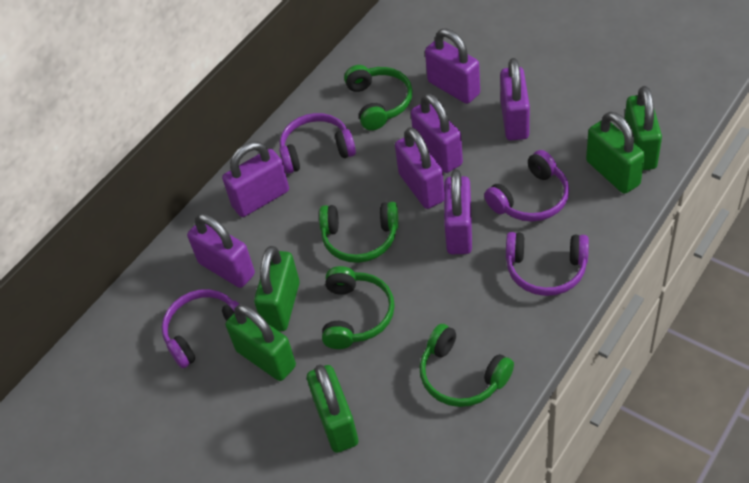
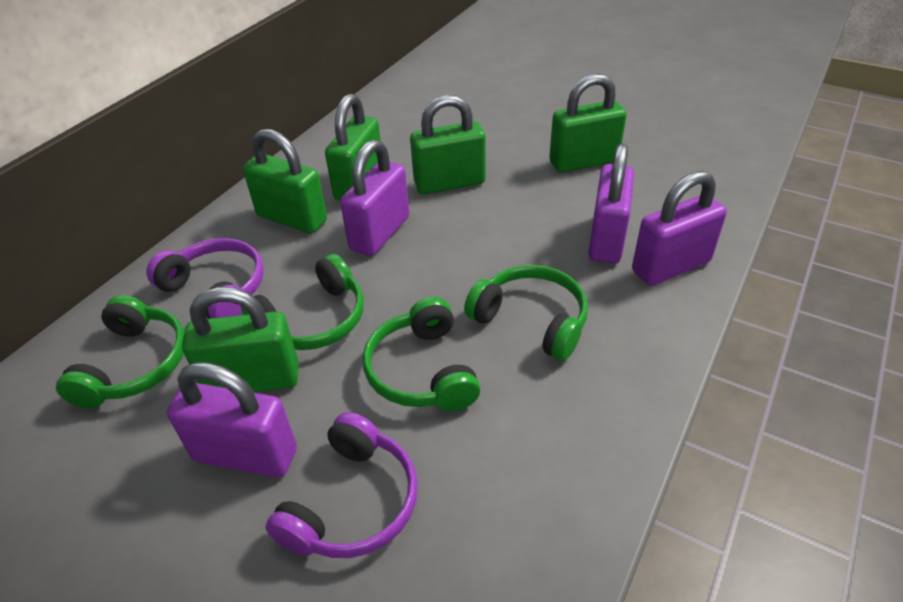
purple headphones: [162,289,239,368] [279,113,356,174] [484,150,570,222] [506,232,589,296] = 4 -> [146,238,264,319] [265,412,418,558] = 2
purple padlock: [187,214,255,288] [222,142,289,217] [395,127,444,209] [411,93,463,173] [425,29,480,104] [444,169,472,254] [500,58,530,141] = 7 -> [167,362,297,478] [340,140,409,256] [588,143,634,264] [632,171,727,286] = 4

